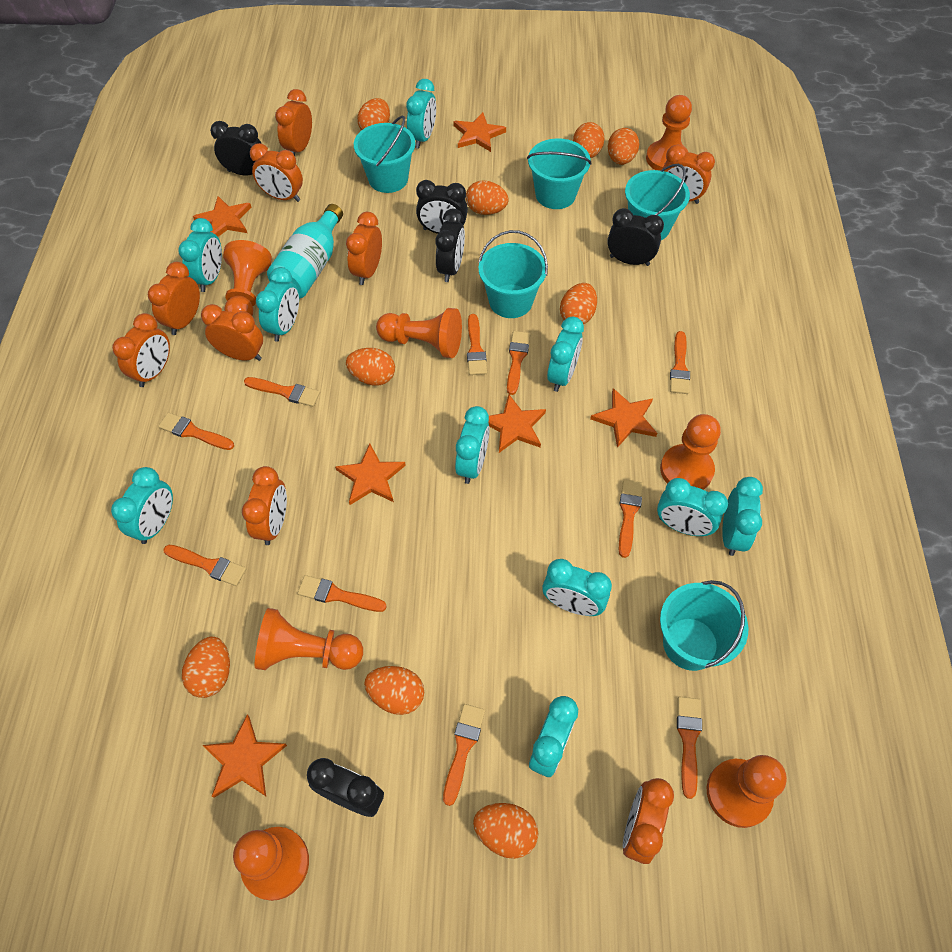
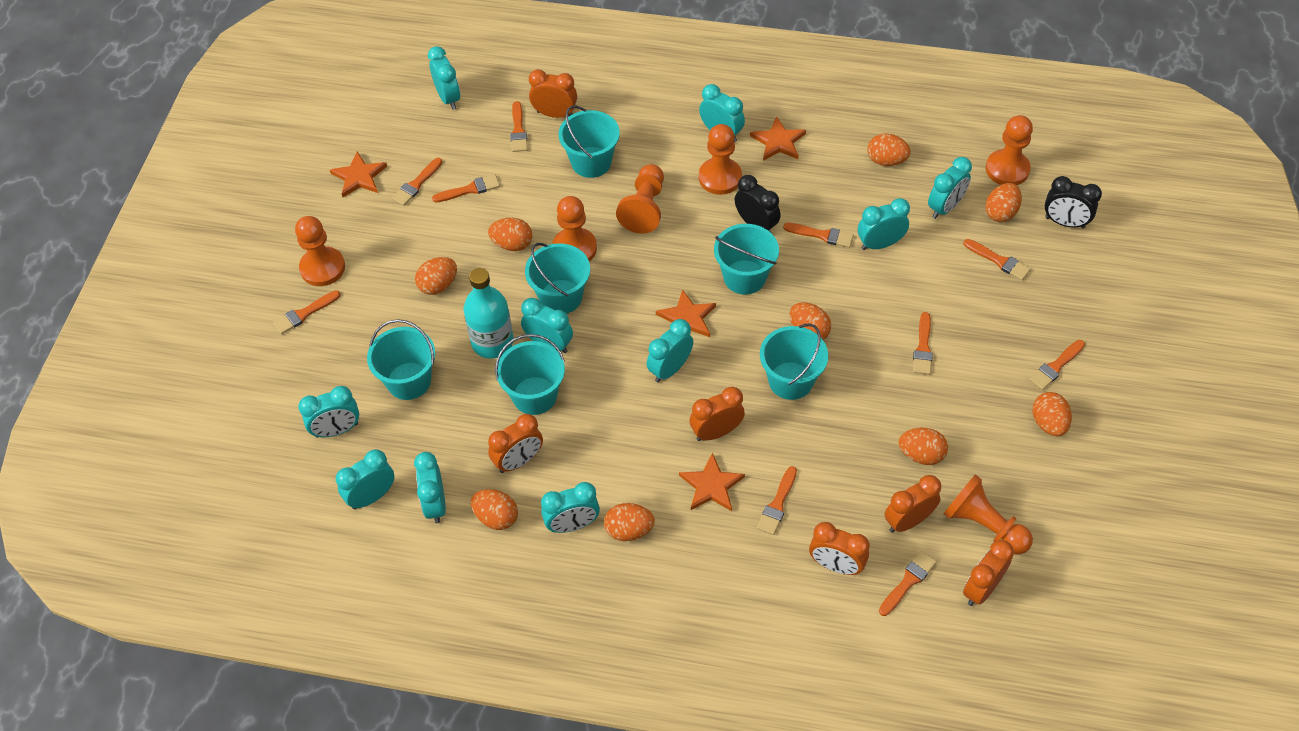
black clock: [210,121,262,176] [307,758,384,817] [416,180,468,234] [435,209,465,282] [607,208,664,266] = 5 -> [735,175,781,232] [1045,176,1102,228] = 2
orange clock: [112,313,170,387] [148,262,200,335] [201,304,263,361] [242,466,287,545] [250,143,303,202] [275,89,312,156] [346,212,382,285] [623,778,674,864] [663,145,715,204] = 9 -> [488,414,543,473] [529,69,577,118] [690,387,745,441] [809,522,870,575] [885,475,941,533] [963,540,1014,606] = 6
orange pawn: [223,240,272,316] [233,827,309,901] [255,608,363,670] [376,308,462,358] [646,95,692,170] [660,414,721,490] [707,755,787,828] = 7 -> [295,216,345,286] [552,196,597,262] [616,164,664,234] [699,124,742,195] [943,474,1033,555] [986,115,1033,185] = 6
orange star: [193,196,252,237] [202,714,287,798] [335,443,406,505] [453,112,506,152] [488,394,546,453] [590,388,657,448] = 6 -> [330,152,387,197] [656,289,716,337] [679,453,745,511] [750,116,806,161] = 4
turquoise bucket: [354,115,415,193] [478,230,548,318] [527,138,592,209] [625,164,690,240] [660,580,748,671] = 5 -> [367,319,435,400] [495,334,565,415] [525,243,590,314] [558,105,620,178] [714,224,779,295] [760,323,828,400] = 6

